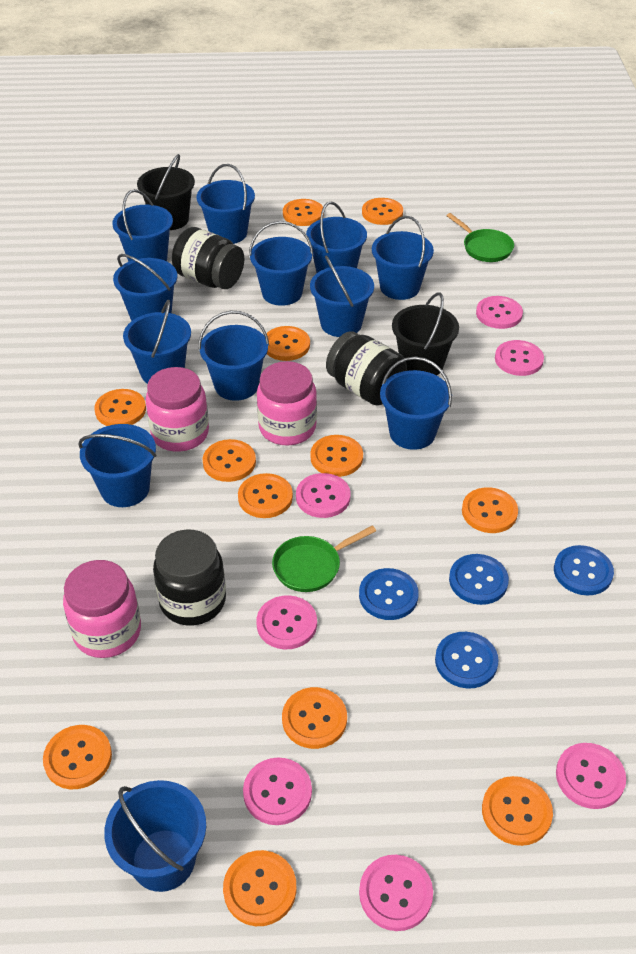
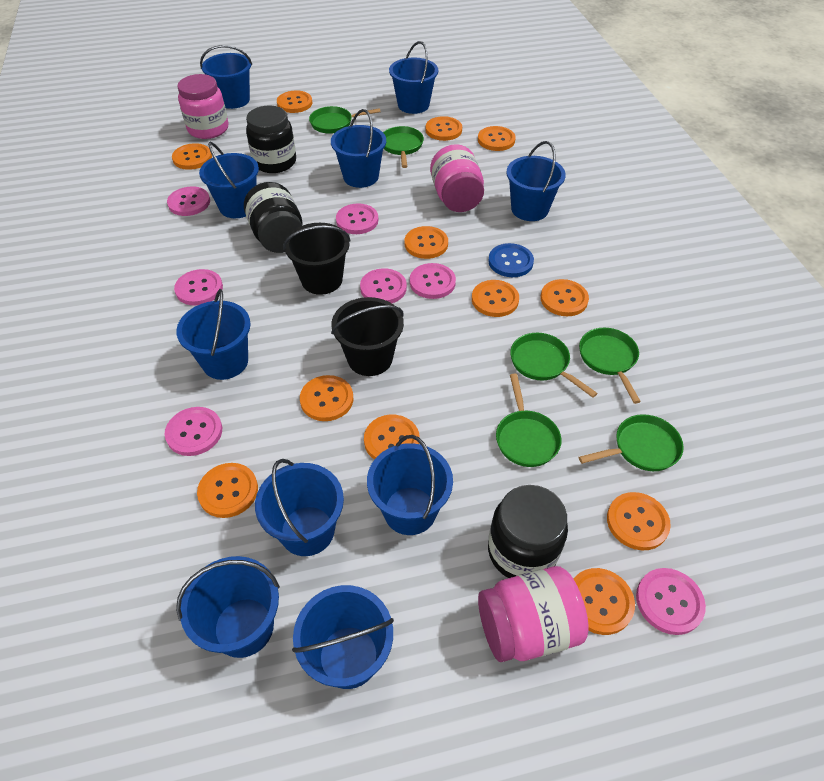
blue bucket: [78,424,156,507] [104,780,206,892] [112,189,173,262] [113,254,178,321] [123,300,191,384] [196,164,255,244] [198,311,269,401] [249,221,313,306] [306,201,367,273] [310,255,374,337] [372,216,434,300] [380,356,452,450] = 12 -> [176,289,251,380] [176,556,280,658] [199,142,259,218] [200,45,252,109] [255,459,344,556] [292,585,394,689] [331,109,386,188] [367,435,453,535] [389,41,438,114] [506,141,566,221] = 10
blue button: [359,568,419,620] [435,632,499,688] [449,554,509,605] [554,545,614,596] = 4 -> [488,243,534,277] = 1
green pan: [272,525,376,592] [446,213,514,262] = 2 -> [309,106,381,134] [383,126,424,168] [496,374,561,467] [510,333,598,398] [579,328,641,404] [579,414,684,471] = 6

